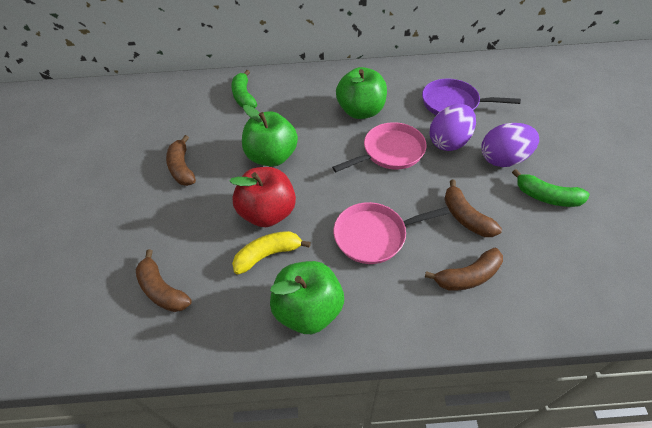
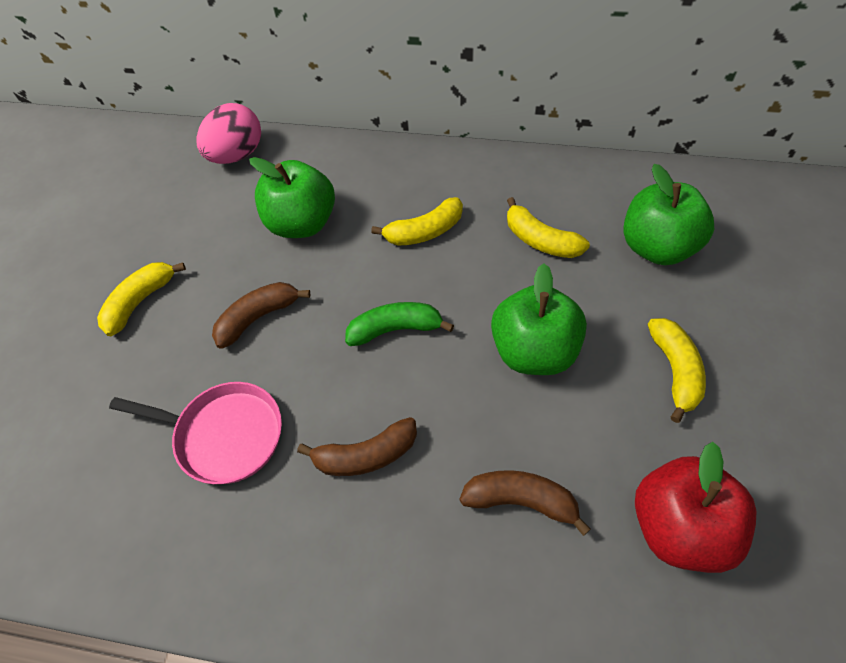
brown banana: [136,249,192,312] [166,135,196,186] [425,247,503,291] [444,179,502,237] = 4 -> [212,282,310,349] [297,417,417,476] [460,470,591,536] = 3
green banana: [231,70,257,108] [512,169,590,207] = 2 -> [345,302,454,346] = 1
pink egg: none = 0 -> [197,103,261,164] = 1
pink pan: [332,122,427,172] [334,202,450,264] = 2 -> [109,382,282,484] = 1
purple egg: [429,104,476,151] [481,123,539,167] = 2 -> none = 0
purple pan: [422,78,521,115] = 1 -> none = 0
yellow banana: [232,231,311,275] = 1 -> [97,262,186,336] [371,197,463,246] [507,197,590,258] [648,318,706,423] = 4

